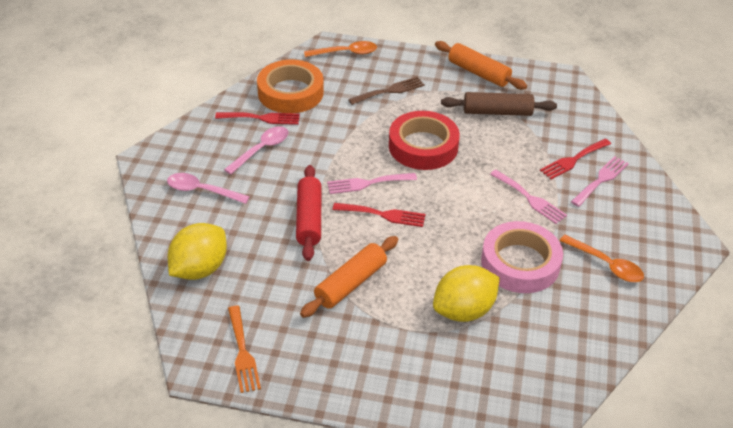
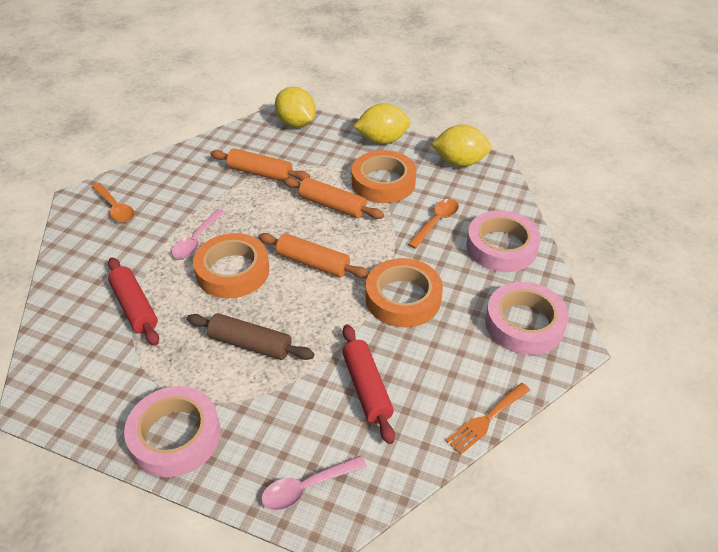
brown fork: [348,77,425,105] = 1 -> none = 0
orange rolling pin: [300,236,398,318] [435,41,527,90] = 2 -> [211,148,310,181] [258,233,369,278] [283,177,384,219] = 3
orange tape: [257,59,324,113] = 1 -> [193,233,269,298] [352,150,416,203] [366,258,443,327] = 3
pink fork: [327,173,417,194] [490,170,567,224] [571,156,629,207] = 3 -> none = 0
pink tape: [481,221,563,293] = 1 -> [124,386,221,477] [466,210,541,272] [485,282,569,355] = 3
red fork: [215,112,300,125] [333,203,425,227] [540,139,611,180] = 3 -> none = 0
red rolling pin: [296,165,322,261] = 1 -> [108,257,159,346] [342,324,395,444] = 2
red tape: [389,111,460,170] = 1 -> none = 0
yellow lemon: [168,223,227,280] [433,265,500,322] = 2 -> [275,87,316,128] [353,103,411,144] [431,125,492,167] = 3

